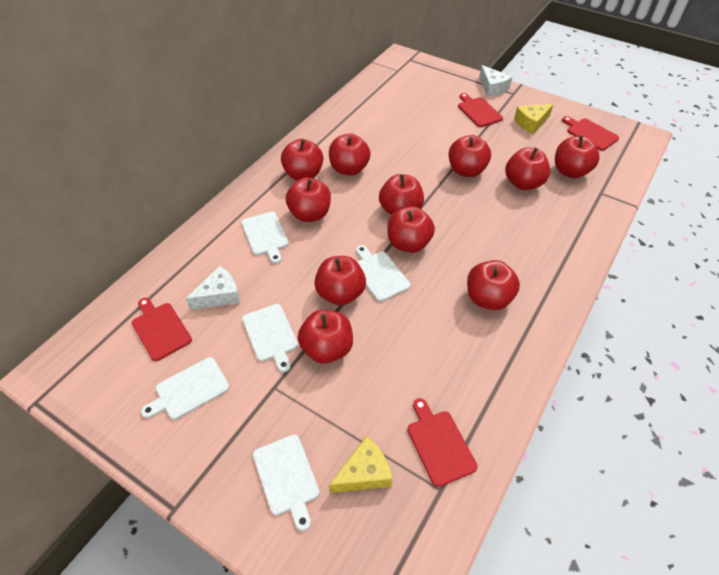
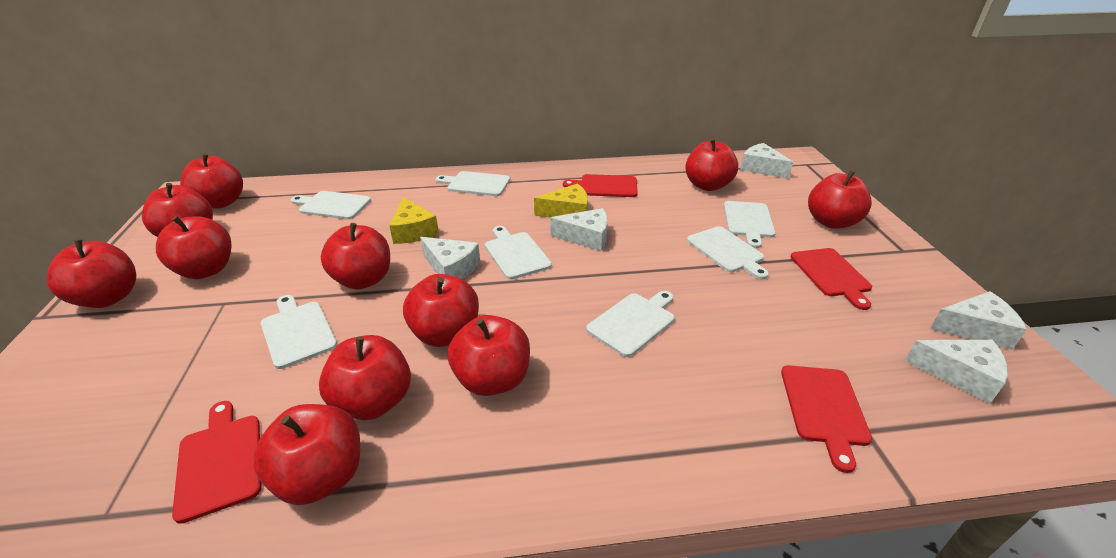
white cheese: [186,266,240,310] [479,65,512,96] = 2 -> [420,237,480,279] [550,208,608,251] [740,143,793,179] [905,340,1008,404] [930,291,1027,350] = 5
white cutting board: [141,357,230,420] [241,212,289,264] [242,304,298,372] [253,435,320,531] [356,245,411,302] = 5 -> [261,295,337,369] [291,191,371,219] [436,171,510,196] [485,226,552,279] [586,291,675,357] [687,226,769,280] [724,201,776,248] = 7

